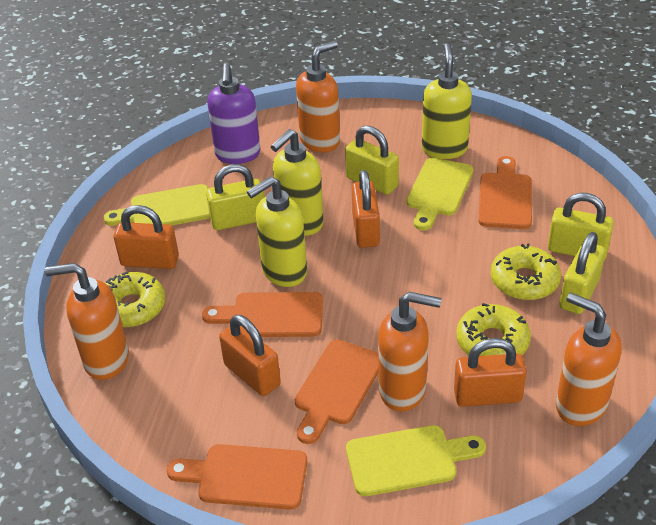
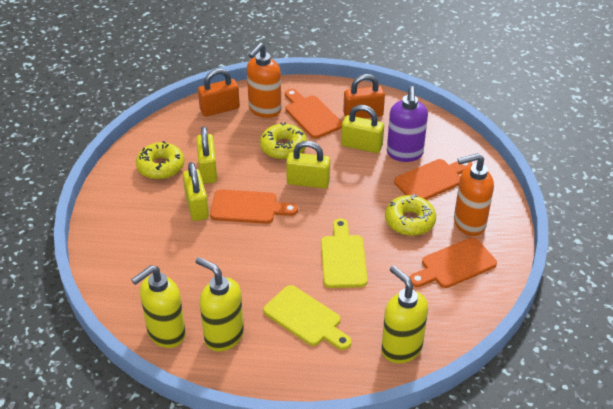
orange padlock: [114,205,179,269] [219,315,281,396] [352,170,380,248] [454,338,527,407] = 4 -> [198,68,240,117] [343,74,385,118] = 2
orange soap dispenser: [45,263,129,380] [296,41,340,152] [378,292,441,411] [556,293,622,426] = 4 -> [247,42,282,118] [454,153,494,236] = 2
yellow cutting board: [104,184,210,226] [346,425,486,496] [406,158,473,230] = 3 -> [263,285,352,350] [321,218,368,288] = 2

